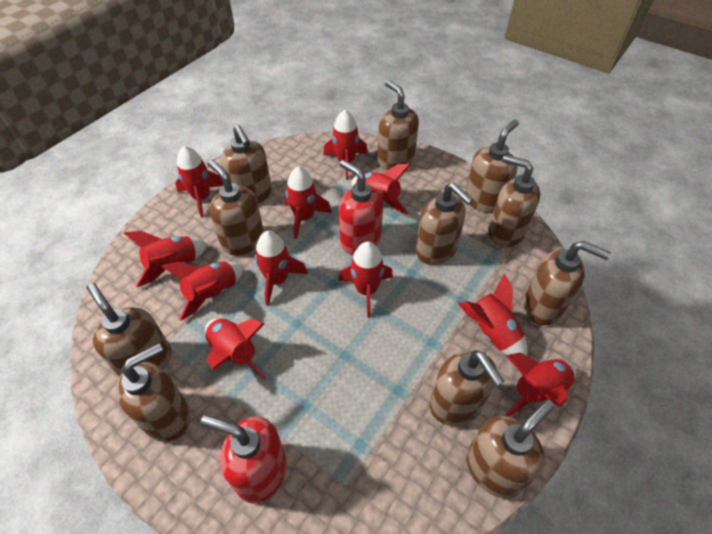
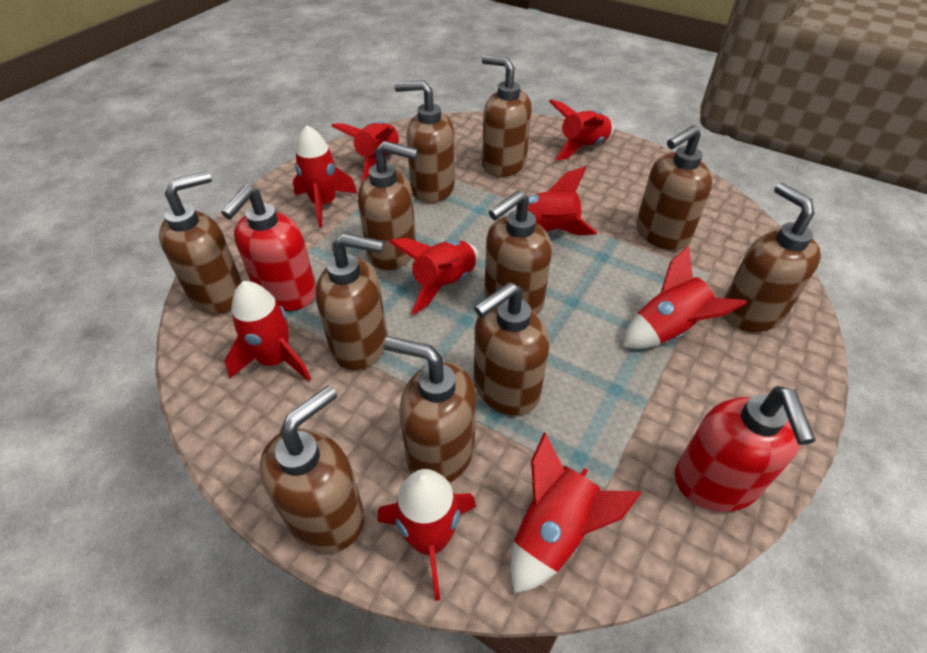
red rocket: [124,231,208,287] [161,261,244,321] [175,146,223,218] [205,318,267,380] [255,231,308,306] [285,166,332,239] [323,110,368,180] [338,242,393,318] [351,164,410,214] [458,273,528,356] [504,353,576,417] = 11 -> [225,281,311,381] [293,125,357,227] [331,121,399,181] [378,469,476,601] [389,238,479,314] [500,166,597,235] [510,433,641,593] [549,100,614,161] [623,246,746,349] = 9

